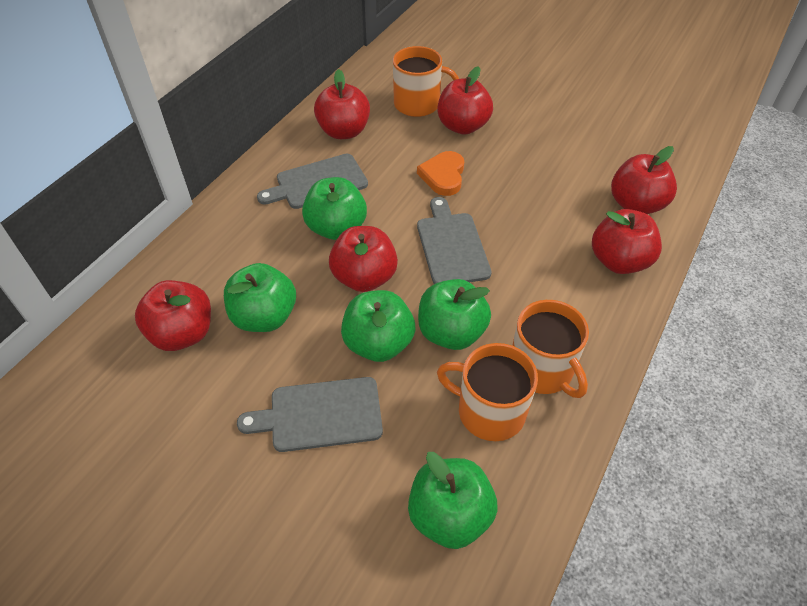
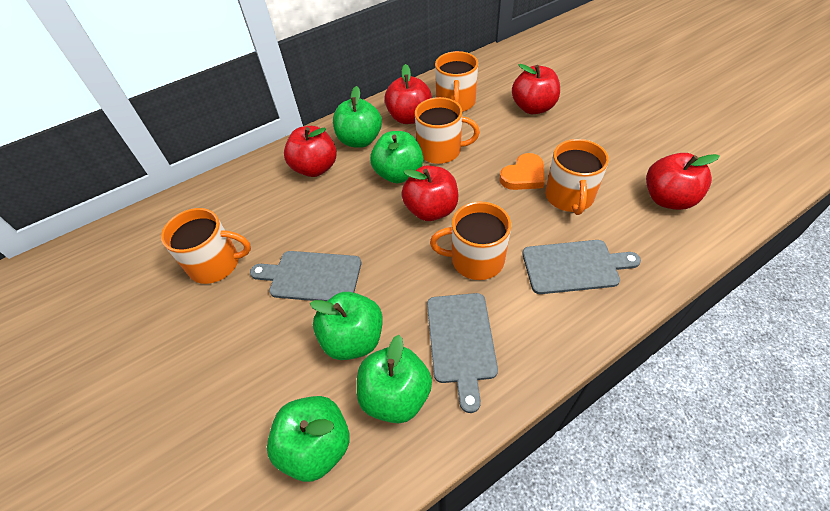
orange mug: [393,46,459,117] [437,343,538,441] [512,300,589,398] = 3 -> [161,208,251,284] [415,97,480,164] [430,202,511,280] [435,51,478,112] [545,139,609,215] = 5
red apple: [135,280,211,351] [314,69,370,139] [329,226,398,292] [437,66,493,135] [592,209,662,274] [611,146,677,214] = 6 -> [284,126,337,177] [384,64,432,124] [401,166,458,221] [512,64,560,114] [646,153,720,210] = 5

